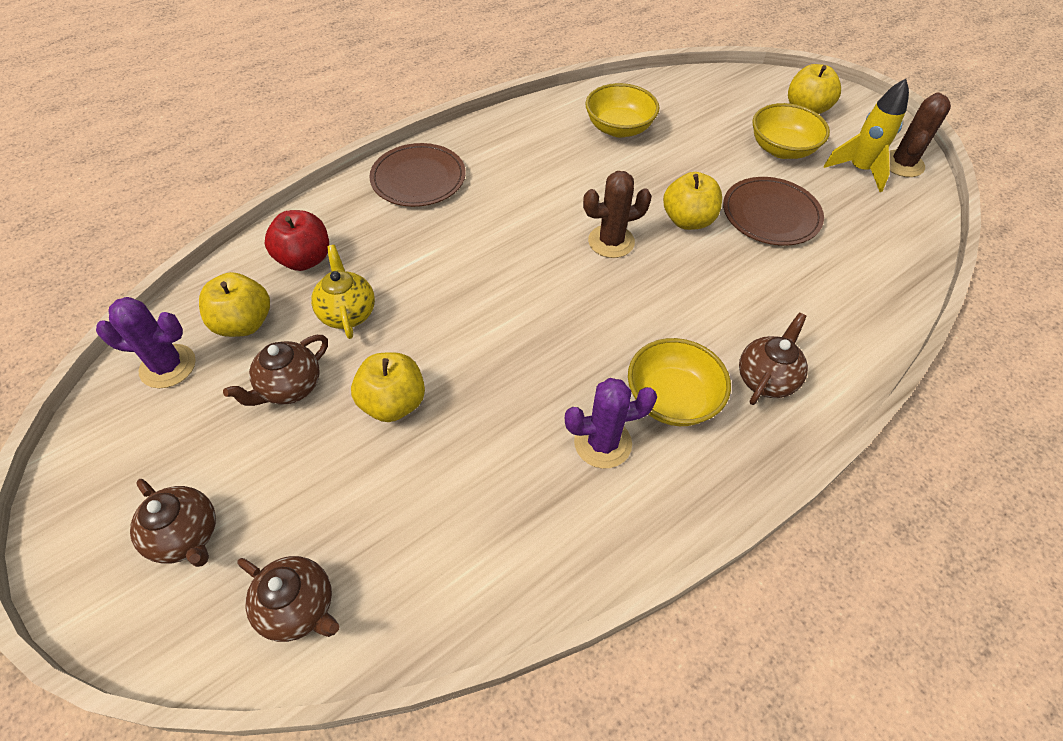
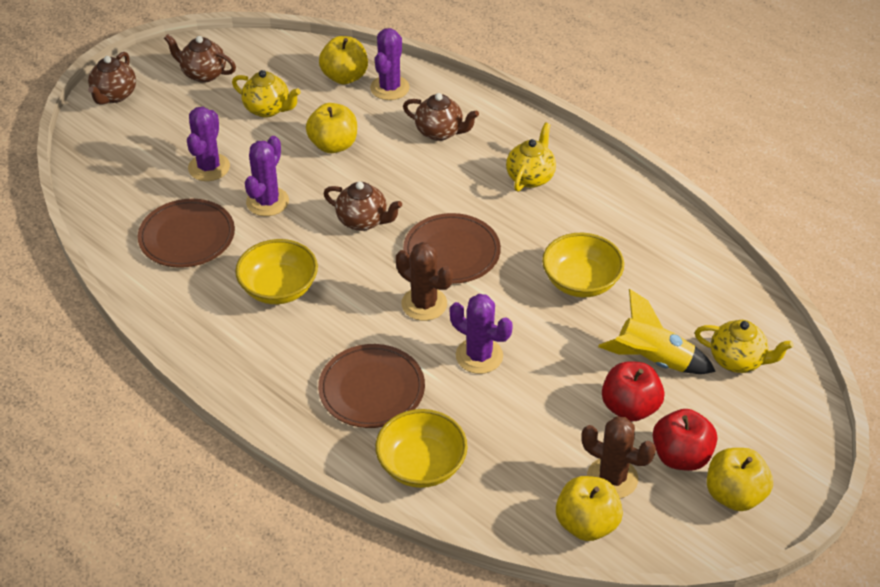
brown plate: [369,143,466,207] [723,177,824,246] = 2 -> [138,199,235,268] [318,344,425,428] [403,213,501,284] = 3
purple cactus: [96,297,196,388] [565,378,657,469] = 2 -> [187,107,230,181] [245,136,289,216] [370,28,410,100] [450,294,513,374] = 4
red apple: [265,210,329,271] = 1 -> [602,361,664,422] [653,409,717,471] = 2
yellow teapot: [311,245,375,339] = 1 -> [232,70,301,118] [506,123,556,192] [695,320,794,373] = 3

